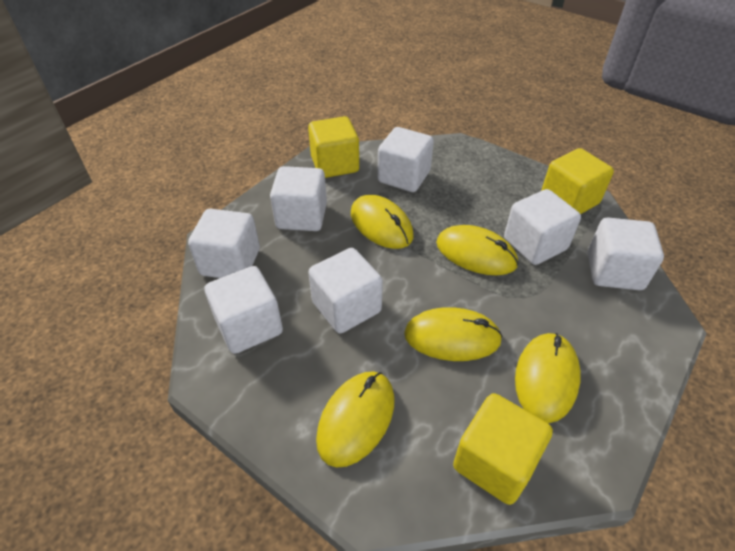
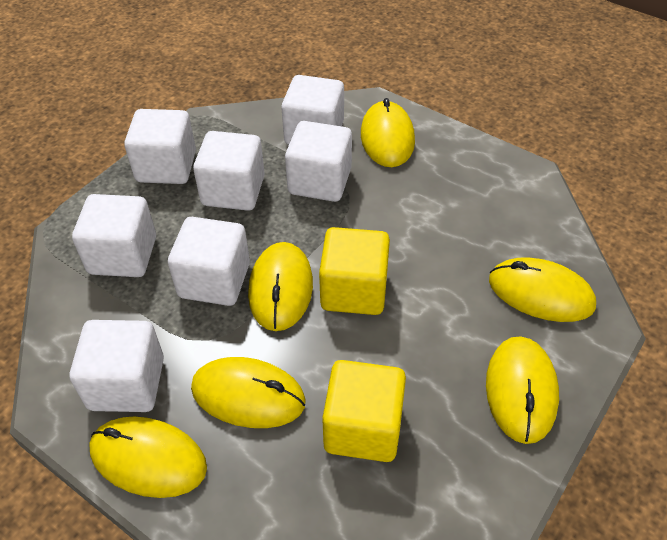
yellow cube: [308,116,359,178] [453,393,553,505] [541,148,614,214] = 3 -> [319,227,390,315] [322,360,406,462] = 2
yellow mouse: [316,371,395,468] [351,195,414,249] [404,307,503,361] [436,225,518,275] [515,333,581,423] = 5 -> [89,417,207,498] [191,357,306,428] [248,242,313,331] [361,98,415,167] [486,336,559,444] [489,257,596,322] = 6

